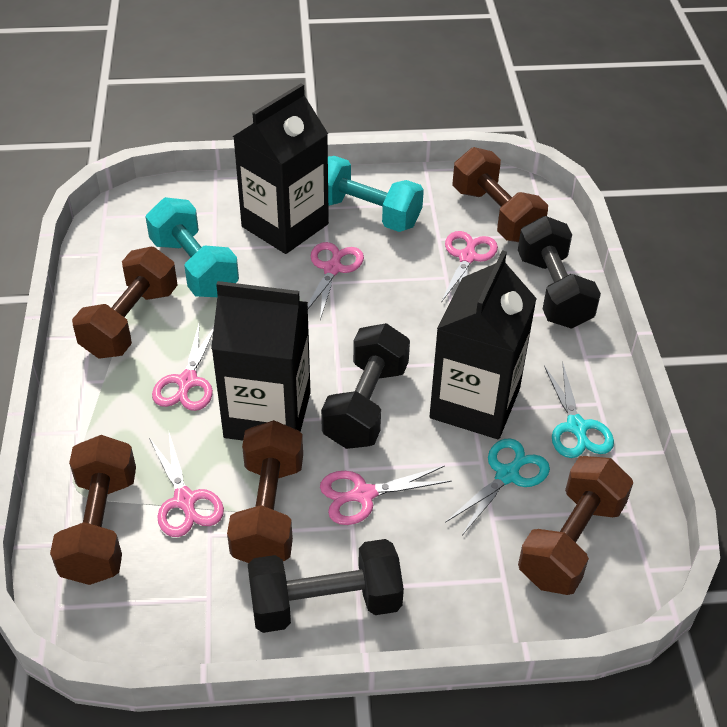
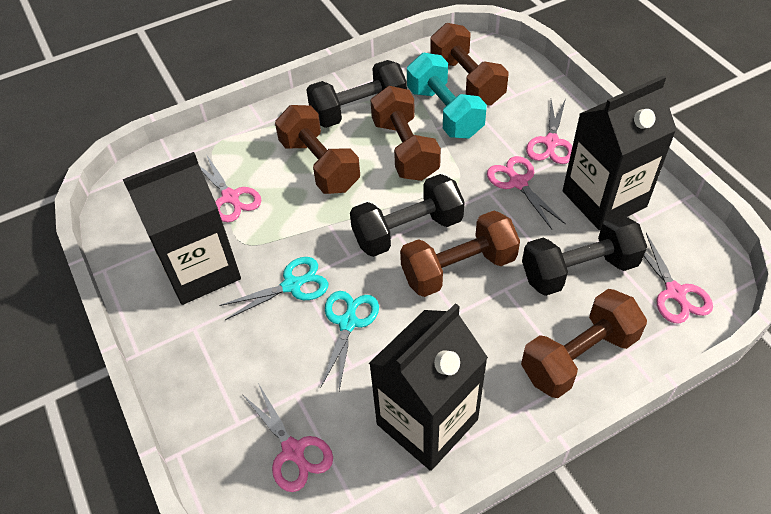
turquoise dumbbell: [145,197,239,297] [328,156,424,232] = 2 -> [407,53,487,139] = 1

